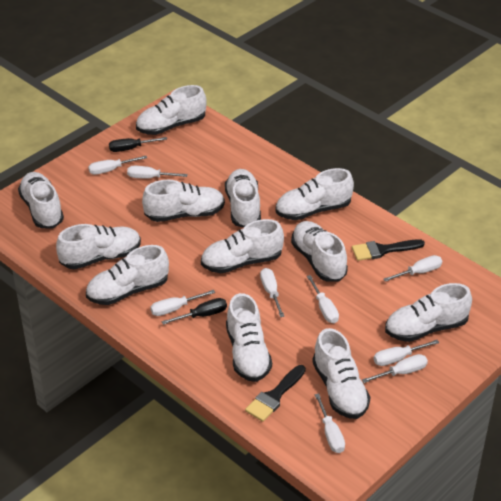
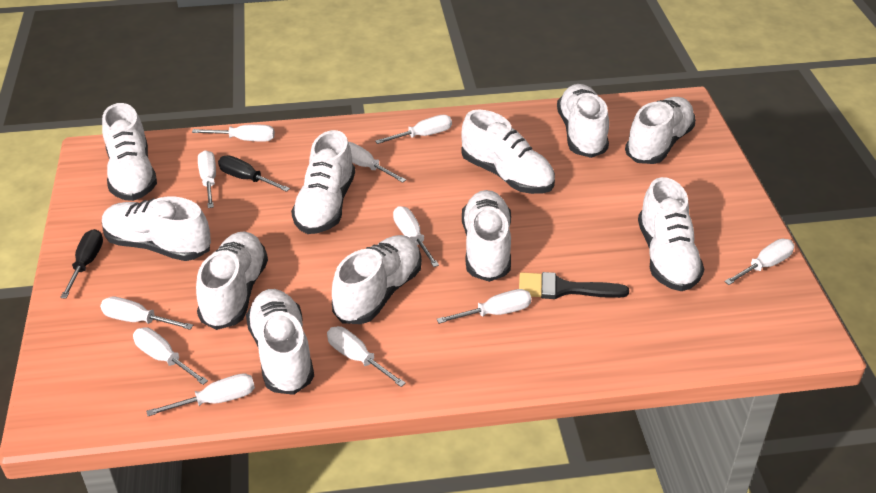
black brush: [245,365,306,422] [352,239,425,261] = 2 -> [519,272,629,299] = 1
white screwdriver: [88,156,147,175] [127,166,188,179] [150,290,215,316] [260,268,285,317] [307,275,339,323] [315,393,345,453] [362,354,428,383] [374,340,439,366] [383,255,442,282] = 9 -> [100,297,193,330] [133,327,208,385] [146,373,255,416] [192,125,275,142] [198,150,216,208] [327,326,406,387] [349,142,406,183] [375,115,452,144] [393,206,439,267] [436,289,532,324] [724,239,794,285] = 11
white shoe: [18,172,64,229] [56,224,141,269] [86,245,169,305] [136,85,207,135] [142,180,225,222] [201,219,284,273] [225,169,261,228] [226,293,272,382] [275,168,354,220] [291,221,348,281] [312,328,371,419] [385,283,472,342] = 12 -> [102,103,157,201] [102,196,211,261] [196,231,268,330] [246,289,314,395] [291,130,355,234] [332,235,422,324] [461,110,555,194] [462,190,511,282] [557,84,609,158] [625,97,696,164] [638,177,704,291] = 11

